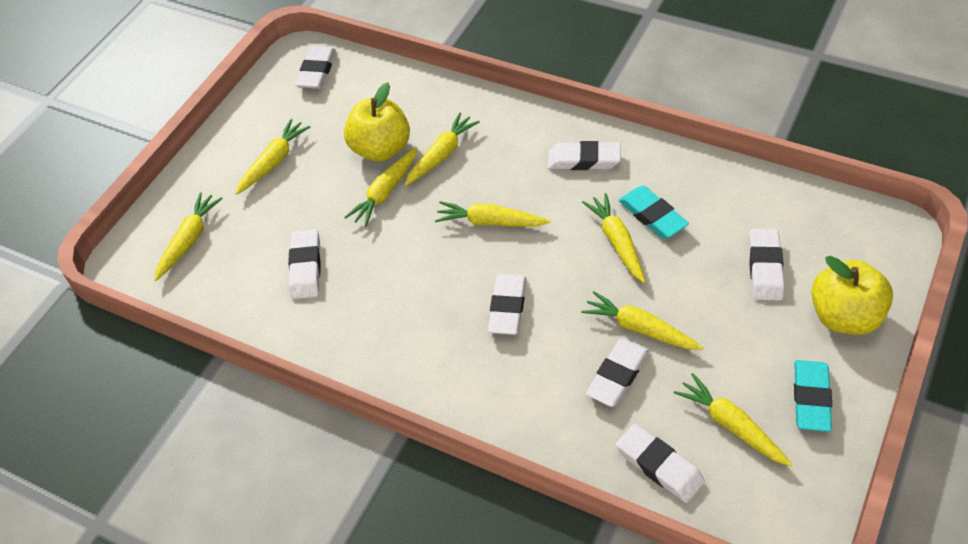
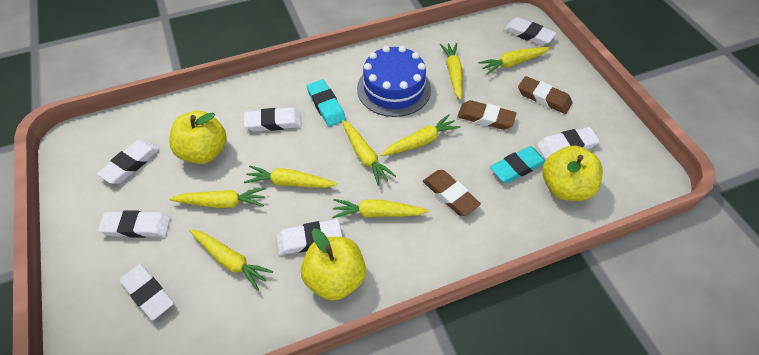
blue cake: none = 0 -> [357,45,431,117] = 1
brown eraser: none = 0 -> [423,170,481,216] [457,100,517,130] [518,76,572,114] = 3
yellow apple: [344,82,410,161] [811,256,893,335] = 2 -> [169,111,227,164] [301,228,366,301] [542,146,603,201] = 3

